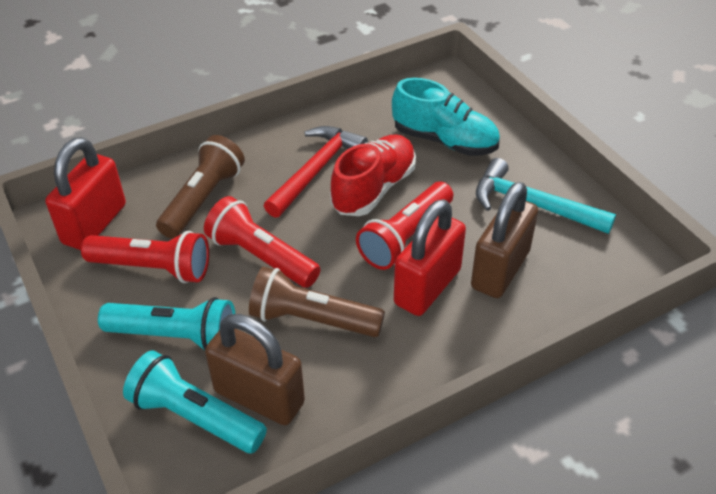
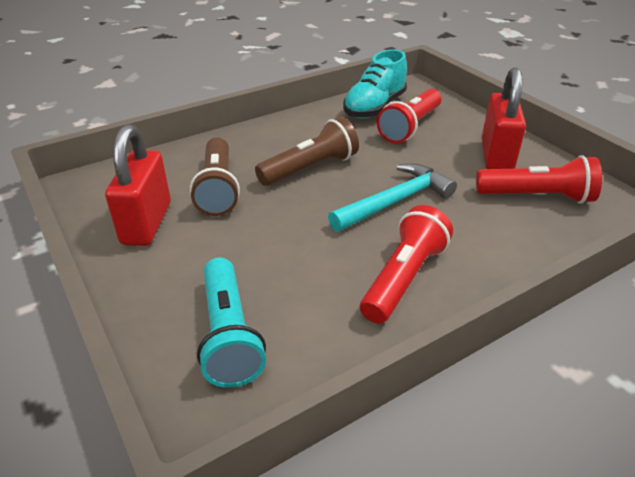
brown padlock: [205,314,305,425] [471,182,538,298] = 2 -> none = 0
red hammer: [264,126,368,218] = 1 -> none = 0
red shoe: [330,134,416,216] = 1 -> none = 0
turquoise flashlight: [98,297,235,350] [123,350,267,453] = 2 -> [197,257,266,388] = 1

